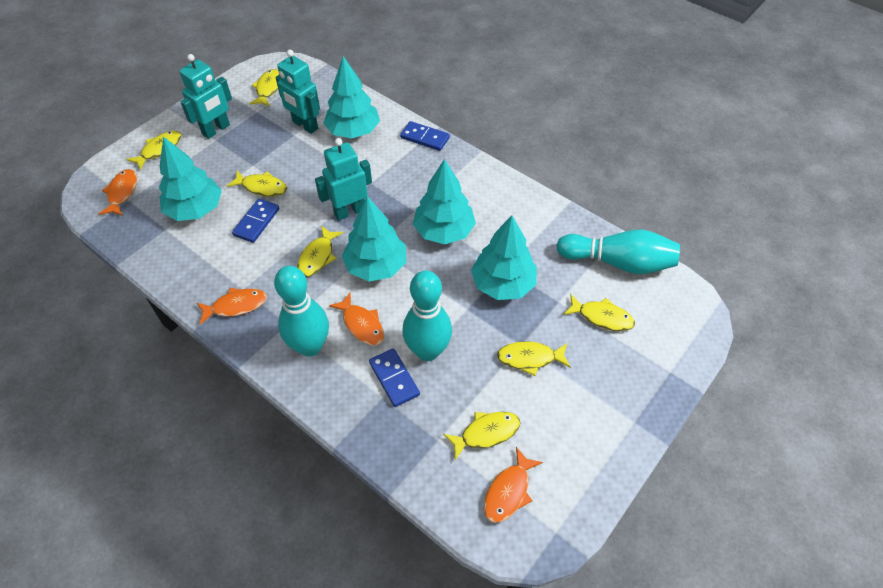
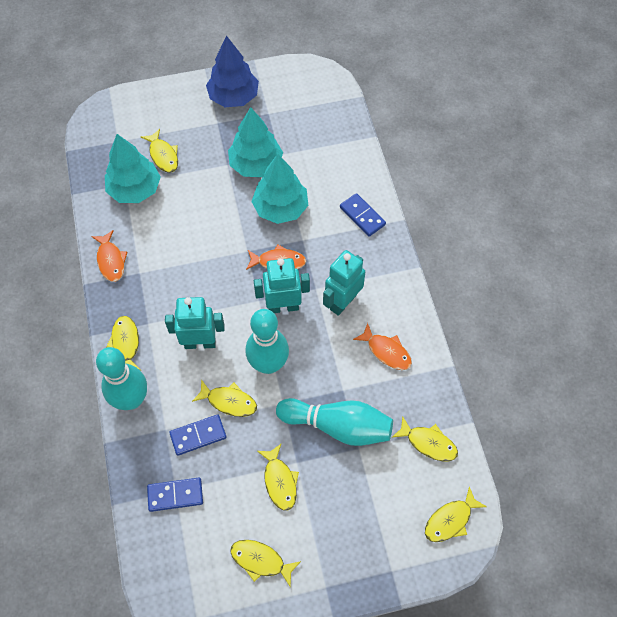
blue tree: none = 0 -> [206,35,259,107] = 1
orange fish: [99,169,137,216] [197,288,267,324] [329,293,384,345] [484,447,543,523] = 4 -> [91,230,128,282] [246,244,306,270] [353,323,412,370] = 3
turquoise tree: [159,136,222,221] [323,56,380,139] [342,196,406,281] [413,159,476,244] [471,215,537,300] = 5 -> [105,134,161,203] [228,107,283,177] [251,154,308,224] = 3

